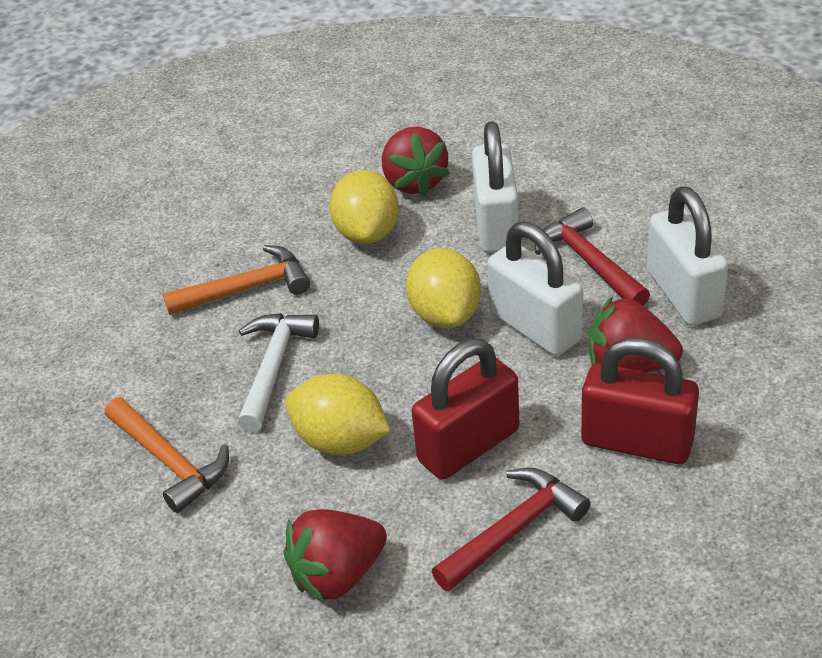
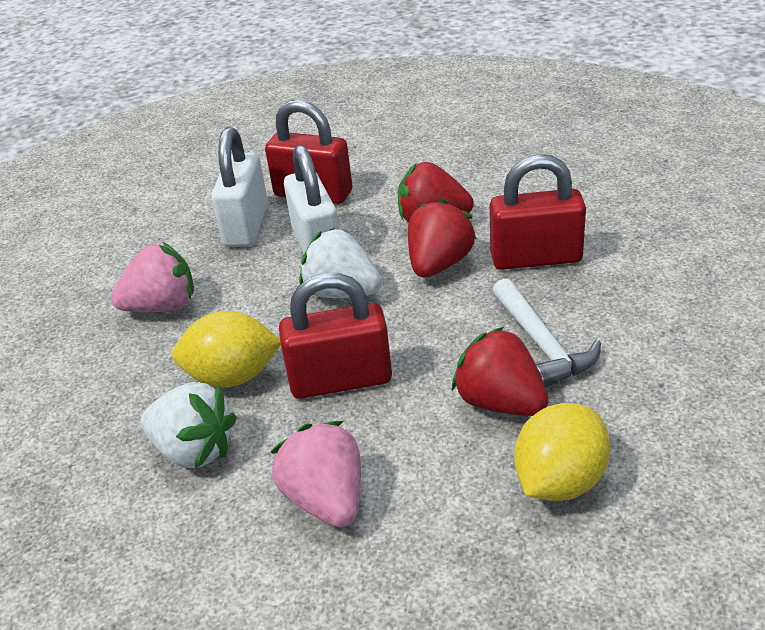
orange hammer: [105,397,229,513] [163,245,310,315] = 2 -> none = 0
pink strawberry: none = 0 -> [111,242,194,312] [270,421,361,528] = 2
red hammer: [431,468,591,591] [535,207,650,306] = 2 -> none = 0
red padlock: [412,339,519,480] [581,338,699,464] = 2 -> [265,100,352,204] [279,273,392,399] [490,154,586,270] = 3
white padlock: [472,121,519,253] [487,222,583,356] [647,187,728,326] = 3 -> [211,127,268,247] [284,145,340,253] = 2
white strawberry: none = 0 -> [141,382,237,469] [299,228,382,298] = 2
yellow lemon: [286,373,391,455] [329,170,399,244] [406,248,481,328] = 3 -> [172,311,281,388] [514,403,610,501] = 2

